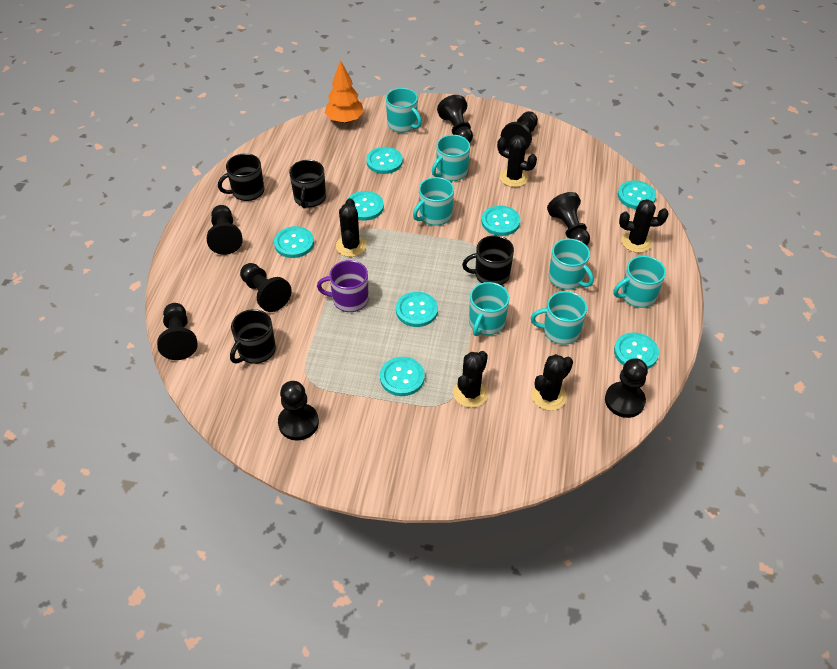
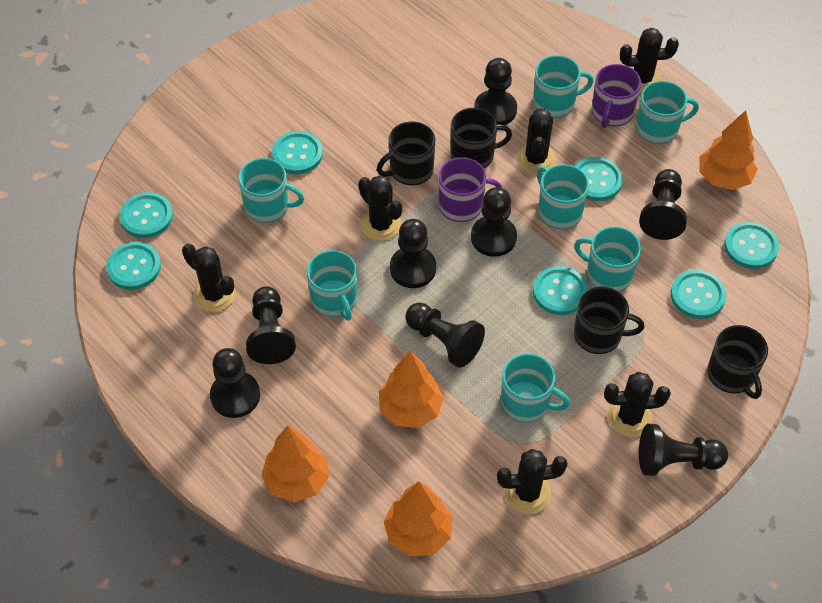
black cactus: [336,198,367,257] [453,351,488,408] [497,135,537,187] [531,354,573,410] [619,199,669,253] = 5 -> [182,244,235,312] [359,175,402,241] [497,449,568,514] [516,107,556,174] [604,372,671,437] [620,28,679,93] = 6
orange tree: [325,60,364,123] = 1 -> [261,425,329,503] [379,351,444,428] [384,482,452,557] [699,110,757,190] = 4
purple mug: [317,260,369,312] = 1 -> [438,157,502,222] [592,64,641,128] = 2
turquoise button: [274,226,314,258] [348,191,384,221] [366,147,403,174] [380,357,425,396] [396,292,438,327] [482,206,520,236] [614,332,659,369] [618,180,656,209] = 8 -> [106,242,161,290] [119,192,173,238] [272,131,323,174] [533,266,588,315] [575,157,623,201] [671,270,726,319] [724,222,779,269] = 7

